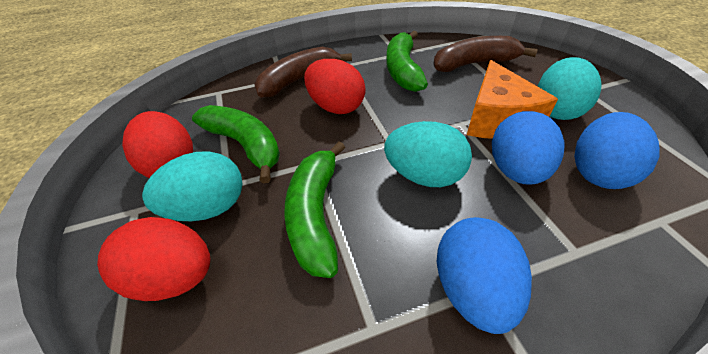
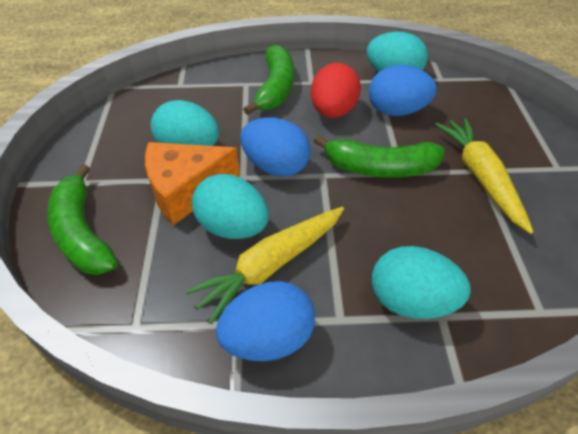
brown banana: [254,46,352,98] [433,36,538,72] = 2 -> none = 0
red egg: [97,217,210,301] [122,111,193,178] [304,59,366,114] = 3 -> [311,63,361,118] = 1
turquoise egg: [142,151,243,221] [384,121,472,187] [538,57,601,120] = 3 -> [151,100,219,146] [192,174,269,239] [367,31,428,72] [372,246,471,319] = 4
yellow carrot: none = 0 -> [185,207,344,324] [435,118,533,234] = 2

